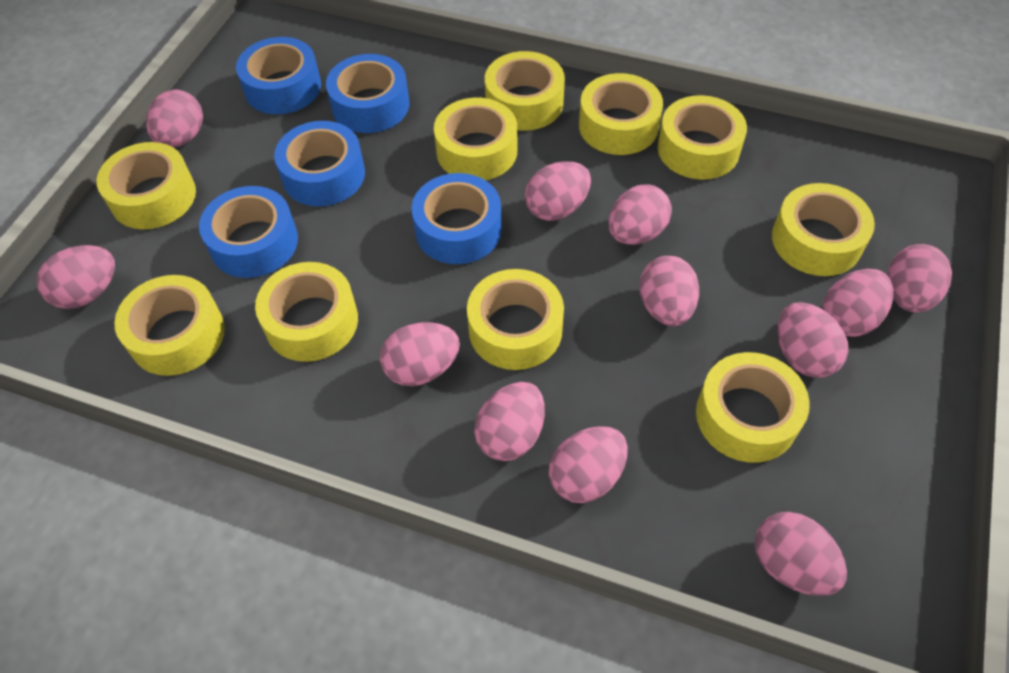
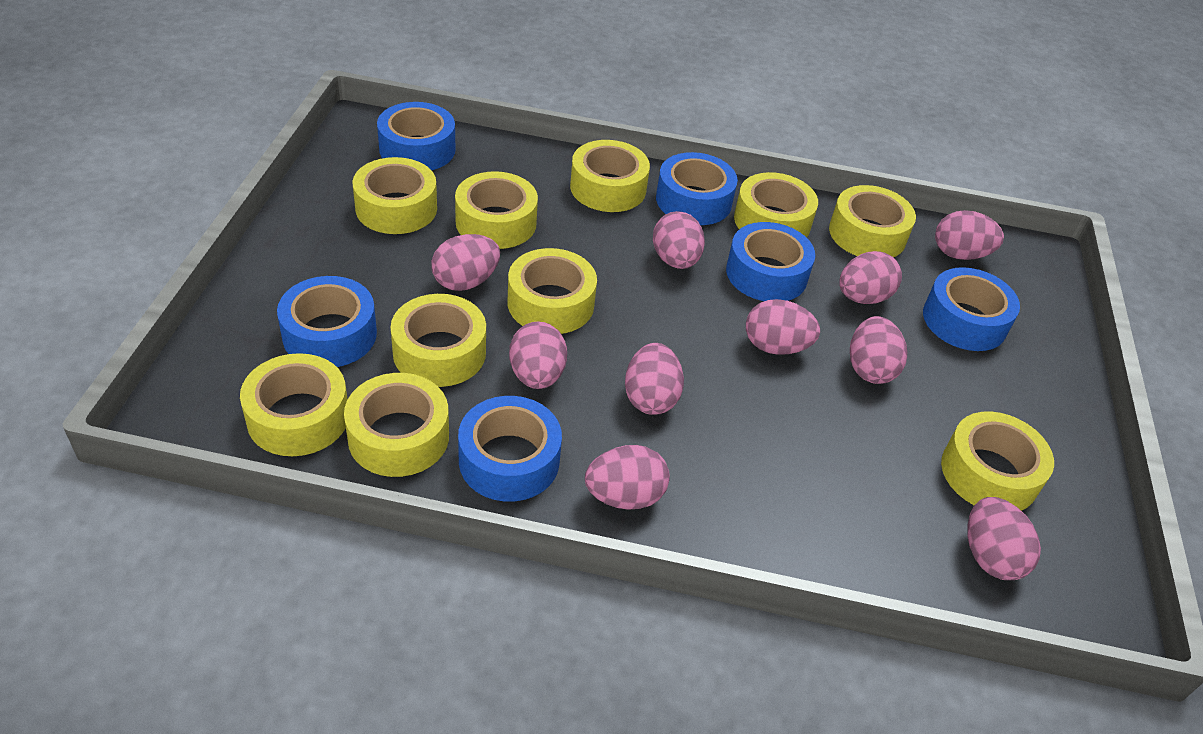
blue tape: [199,186,298,278] [236,37,321,114] [274,121,365,206] [326,54,409,133] [412,173,502,264] = 5 -> [277,276,377,367] [377,102,456,170] [458,396,562,502] [656,152,738,225] [726,222,815,301] [923,267,1020,351] = 6
pink egg: [36,245,115,309] [146,90,203,148] [380,322,460,386] [474,382,545,461] [525,161,591,221] [549,426,628,503] [608,184,672,245] [639,256,699,326] [755,512,847,596] [778,302,848,378] [823,269,893,337] [887,244,952,313] = 12 -> [432,234,500,291] [509,321,567,389] [585,445,670,510] [625,343,684,415] [653,211,705,269] [746,299,820,355] [839,251,902,304] [850,316,907,384] [935,210,1004,260] [967,497,1041,580] = 10

